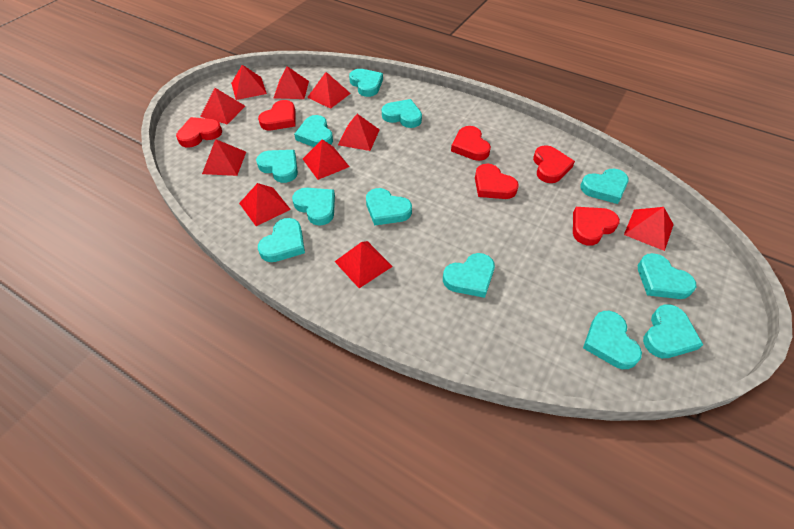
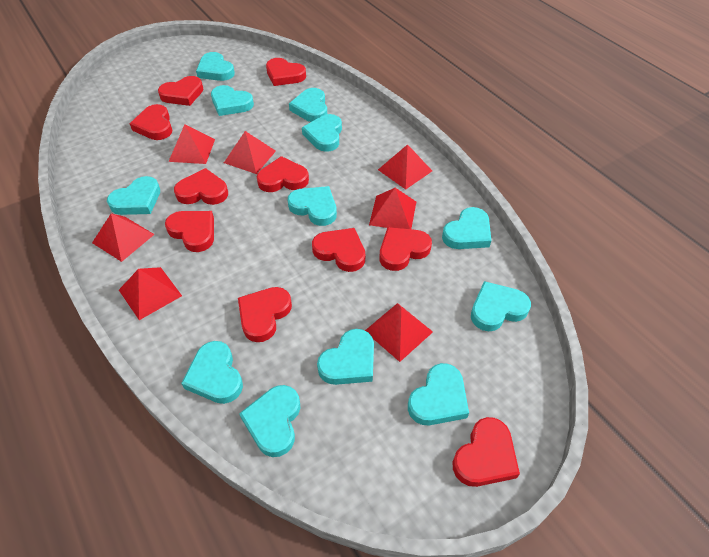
red heart: [176,117,222,148] [258,100,296,130] [451,126,491,161] [475,164,519,199] [533,145,575,183] [573,207,620,246] = 6 -> [130,104,172,140] [158,76,203,106] [165,211,214,252] [174,168,228,205] [238,287,292,342] [257,156,309,192] [266,58,306,86] [312,228,365,272] [380,227,432,271] [452,417,520,487] = 10
red pyramid: [200,88,245,124] [202,139,246,176] [231,65,267,100] [239,183,291,226] [274,66,309,99] [303,139,350,180] [307,72,351,109] [334,241,393,288] [338,114,380,151] [624,207,674,251] = 10 -> [92,213,155,262] [119,267,182,320] [168,124,215,164] [224,131,276,174] [365,303,433,362] [369,188,416,229] [378,144,432,190] = 7

